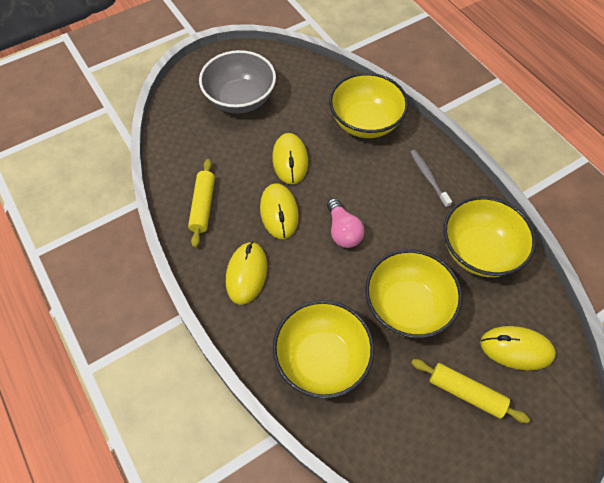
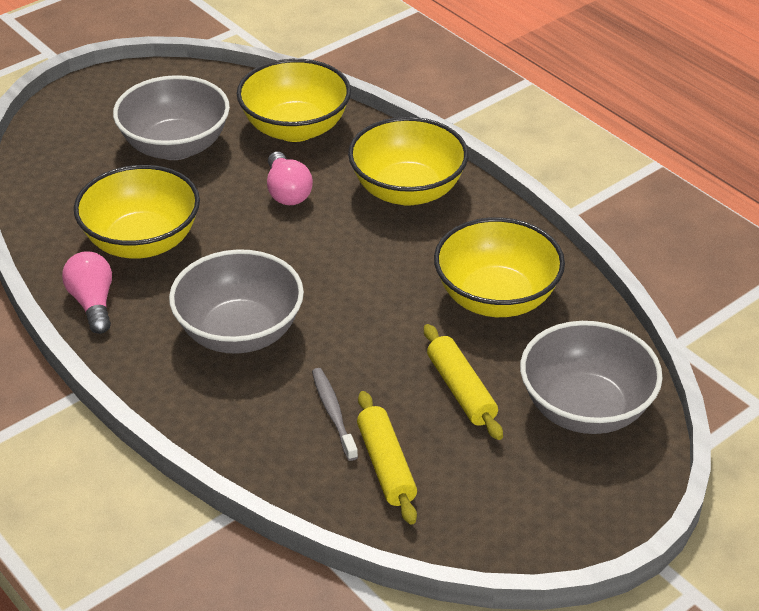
grey bowl: [199,50,276,114] = 1 -> [113,75,230,160] [169,249,304,354] [520,321,663,434] = 3
pink light bulb: [327,198,365,248] = 1 -> [62,252,112,334] [267,152,313,205] = 2
yellow mouse: [226,241,267,305] [260,183,299,239] [272,133,308,184] [480,326,556,370] = 4 -> none = 0

